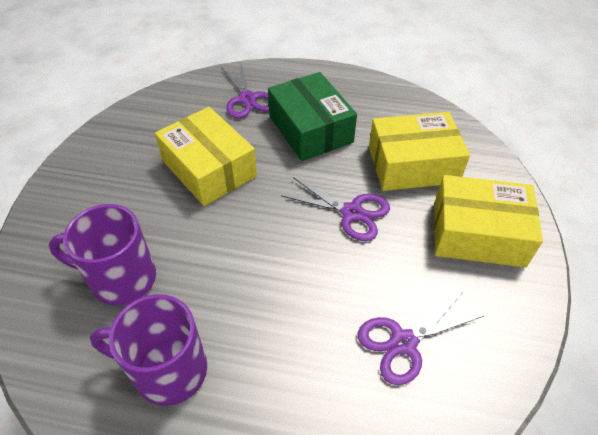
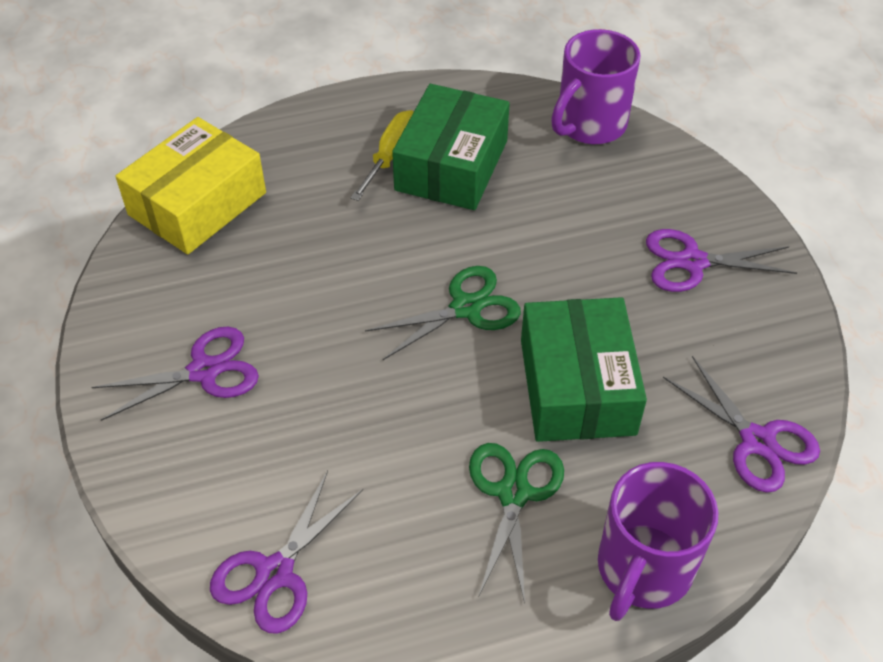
green box: [268,72,357,161] = 1 -> [392,84,510,210] [521,297,647,442] = 2
green scissors: none = 0 -> [365,266,521,360] [469,443,564,604] = 2
purple scissors: [221,64,269,118] [281,177,390,241] [358,292,484,385] = 3 -> [91,327,259,421] [210,471,363,634] [646,229,797,292] [663,356,820,493] = 4
yellow box: [155,107,257,206] [369,112,470,191] [434,175,543,268] = 3 -> [115,117,266,254] = 1
yellow screwdriver: none = 0 -> [350,110,414,201] = 1

